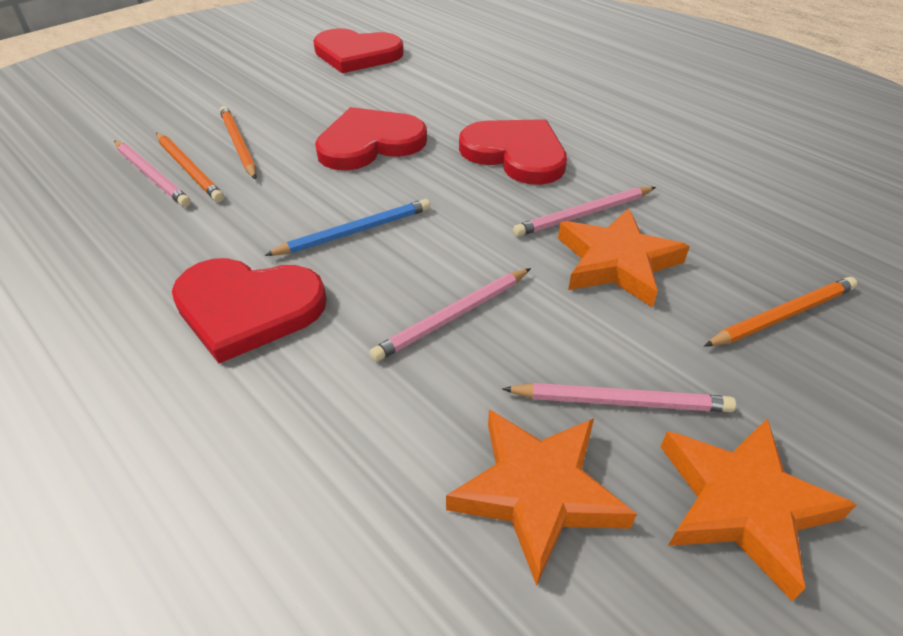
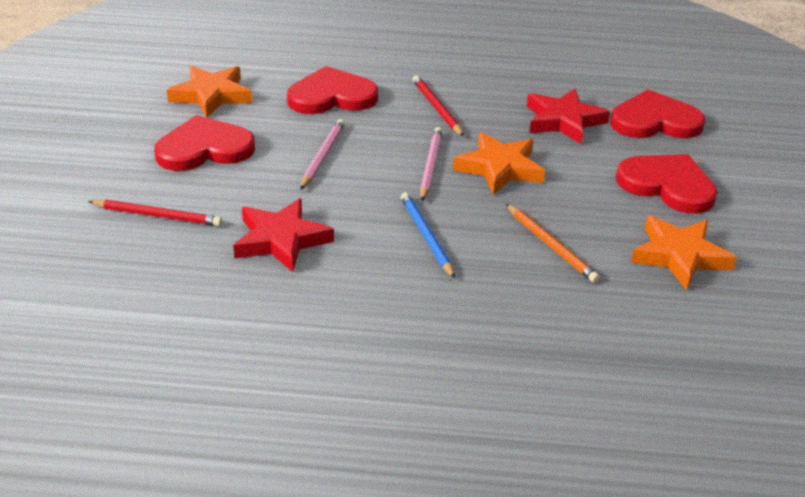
orange pencil: [156,133,224,202] [219,106,257,180] [704,277,857,347] = 3 -> [506,204,600,283] = 1
pink pencil: [114,141,191,207] [370,268,531,362] [502,383,736,412] [513,187,656,237] = 4 -> [301,119,345,189] [420,127,442,201] = 2
red pencil: none = 0 -> [88,200,222,226] [413,75,464,136] = 2
red star: none = 0 -> [233,198,334,272] [527,89,610,144] = 2

